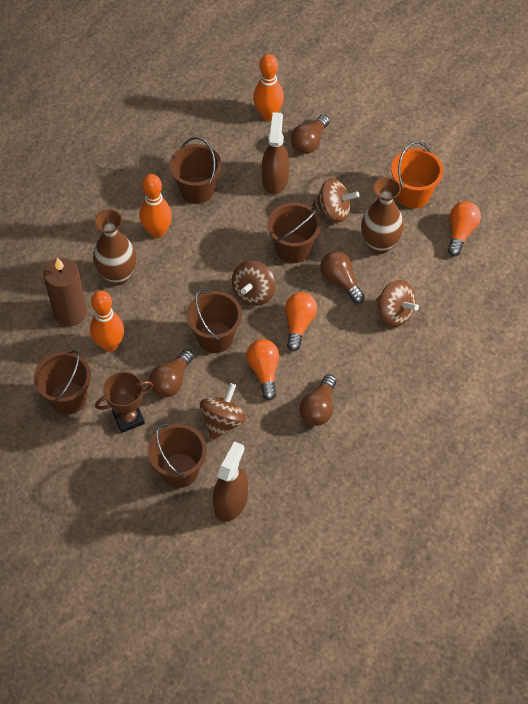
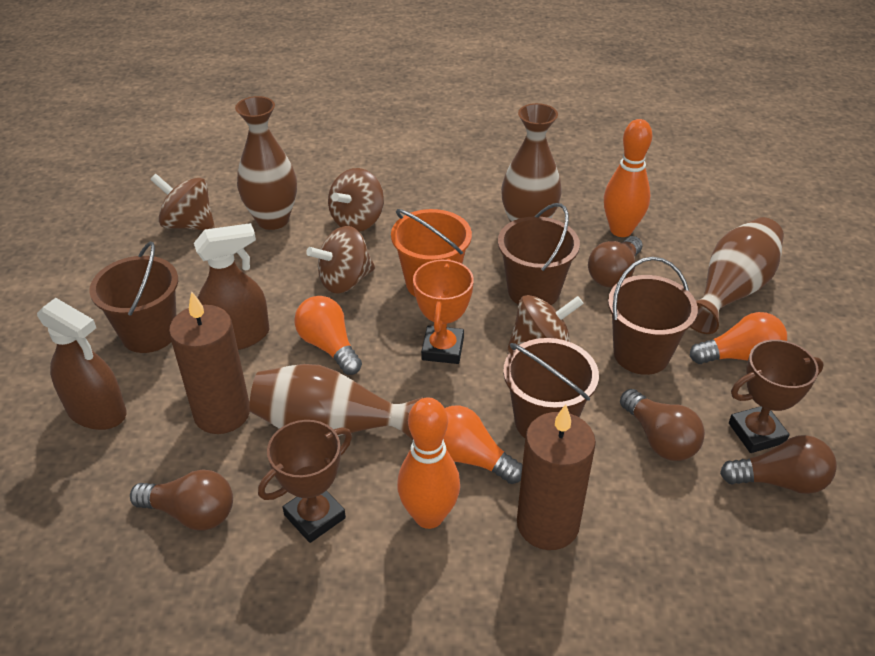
brown bucket: [34,350,91,415] [148,423,207,488] [169,137,222,204] [186,288,242,353] [267,202,321,263] = 5 -> [89,242,178,353] [498,203,580,305] [503,338,599,438] [608,257,698,375] = 4
brown candle: [43,258,87,326] = 1 -> [169,291,250,434] [517,404,596,550] = 2
brown trophy: [95,372,153,433] = 1 -> [258,420,352,543] [729,340,824,453] = 2
brown vase: [93,209,136,286] [361,177,404,254] = 2 -> [235,96,297,230] [249,364,423,440] [501,103,562,222] [691,217,784,334] = 4
orange bowling pin: [90,290,124,352] [140,174,172,238] [253,54,284,121] = 3 -> [397,397,460,529] [604,119,652,237] = 2
orange trophy: none = 0 -> [413,259,474,364] = 1

